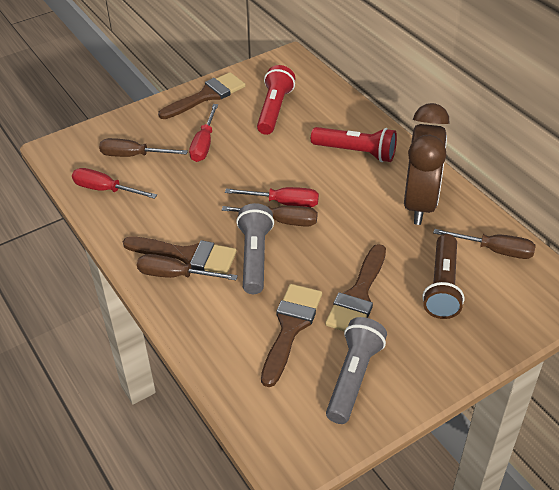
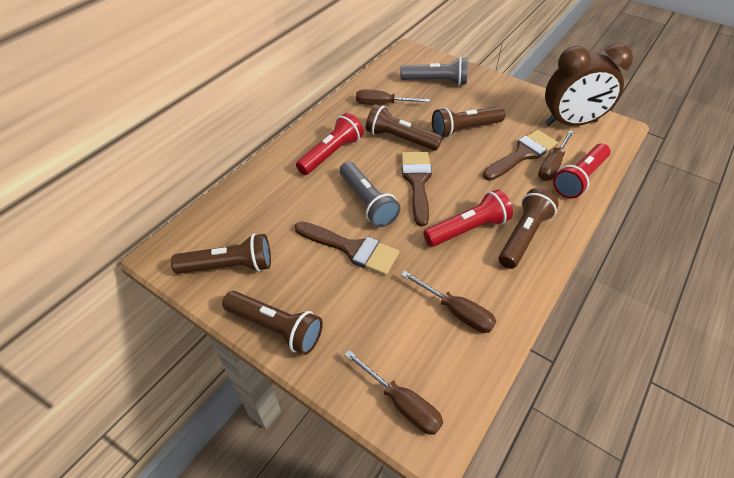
brown brush: [123,237,237,274] [158,72,246,119] [261,284,322,387] [325,244,386,331] = 4 -> [295,221,399,276] [401,152,432,226] [483,130,558,181] = 3
brown flashlight: [422,234,465,319] = 1 -> [171,234,271,274] [222,291,323,355] [366,104,442,151] [432,106,505,138] [499,188,559,269] = 5
red flashlight: [257,65,295,135] [311,127,397,162] = 2 -> [296,113,364,175] [424,189,513,247] [553,143,611,199] = 3
red screwdriver: [72,168,157,199] [189,104,218,162] [225,187,319,207] = 3 -> none = 0

